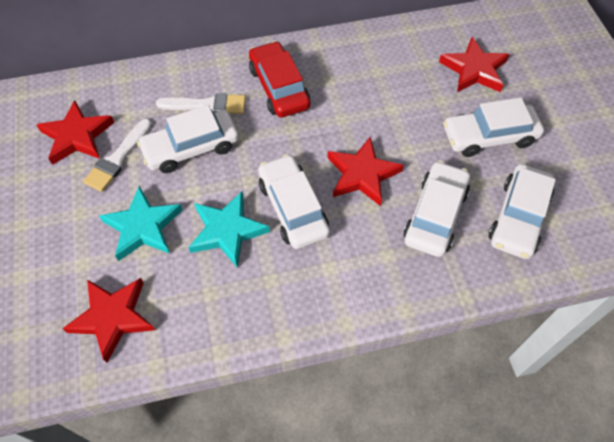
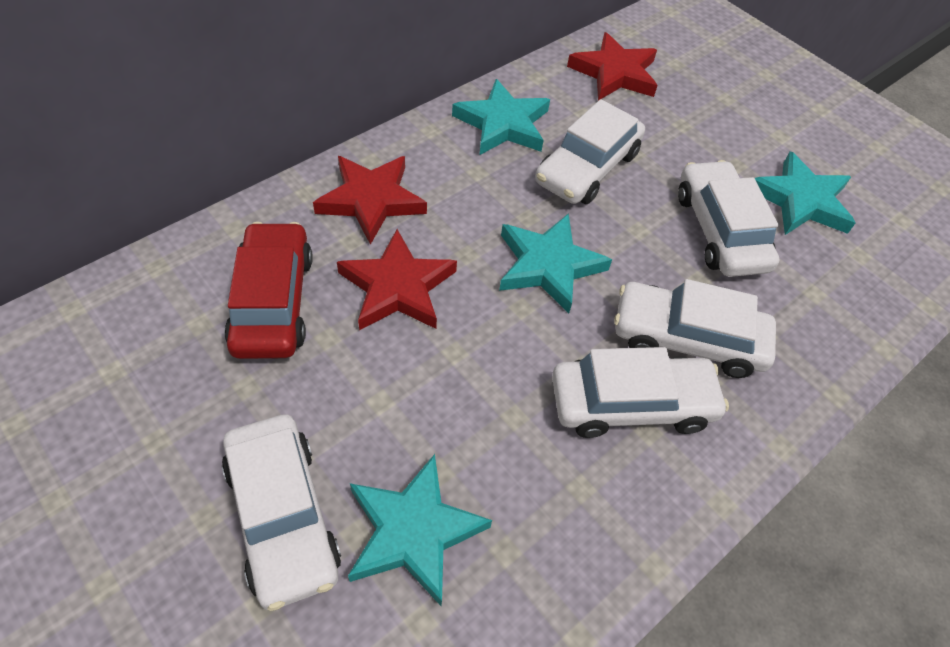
red star: [37,100,114,165] [62,278,155,363] [328,137,404,206] [439,37,510,92] = 4 -> [313,156,427,245] [337,229,457,330] [567,32,658,101] = 3
turquoise star: [99,186,183,261] [188,191,270,268] = 2 -> [348,454,492,606] [452,79,550,155] [499,213,612,314] [755,151,856,235] = 4
white brush: [83,119,152,192] [156,93,246,114] = 2 -> none = 0

